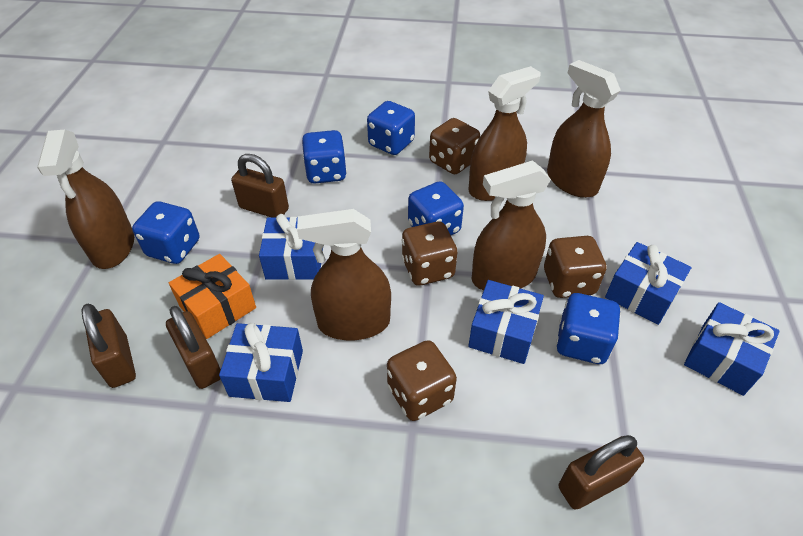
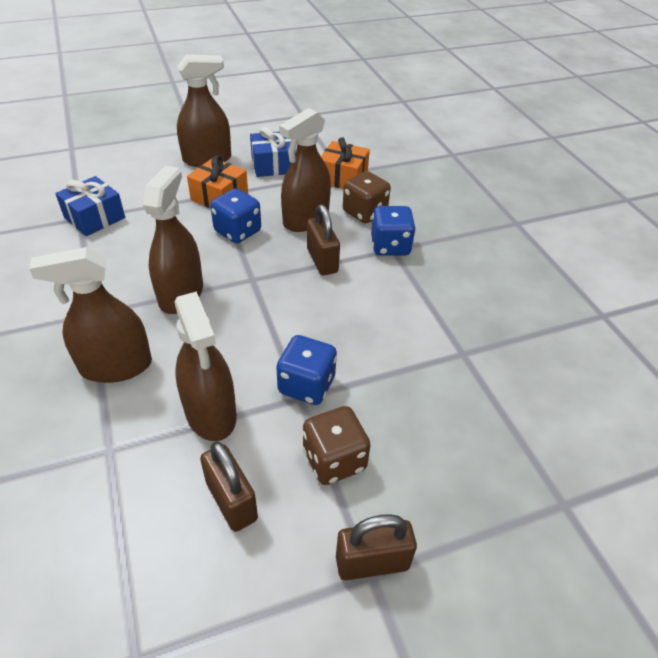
blue dice: [132,201,199,264] [302,130,347,184] [367,101,415,155] [408,181,464,235] [556,293,621,364] = 5 -> [210,188,261,243] [276,335,337,405] [371,206,416,256] = 3
blue gift: [219,323,303,402] [259,214,323,280] [468,280,544,364] [605,242,691,325] [684,302,780,396] = 5 -> [55,176,125,236] [250,127,296,177] = 2
brown dice: [387,340,457,421] [402,221,458,286] [429,118,480,174] [544,236,606,298] = 4 -> [303,406,371,485] [343,171,391,223] = 2
brown padlock: [81,304,136,388] [166,306,221,389] [231,154,289,218] [558,435,644,510] = 4 -> [200,442,258,532] [307,204,340,275] [336,514,417,581] = 3
orange gift: [169,254,256,339] = 1 -> [187,155,248,208] [321,137,370,189] = 2

